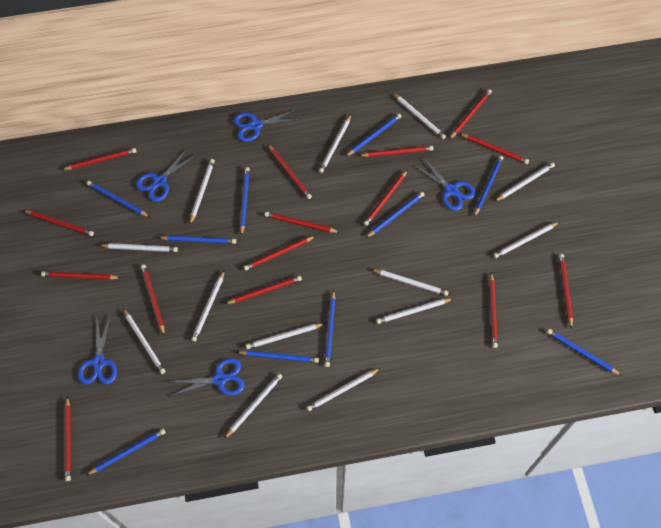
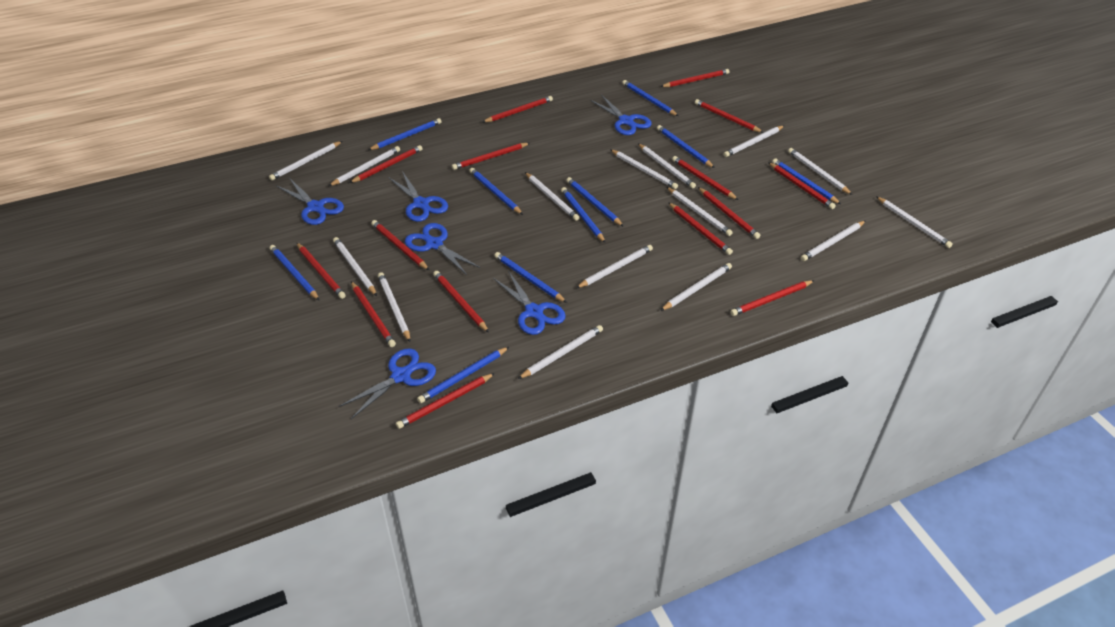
blue scissors: [78,315,117,384] [136,148,198,202] [169,358,245,396] [233,109,301,142] [413,156,476,211] = 5 -> [277,178,344,225] [338,348,436,419] [388,171,448,222] [405,223,481,275] [493,271,566,335] [590,95,652,135] = 6
white pencil: [99,243,178,252] [123,309,166,374] [190,159,215,224] [191,270,225,342] [224,374,283,439] [246,323,325,349] [307,368,381,411] [319,115,351,173] [371,269,449,296] [376,298,454,324] [393,93,446,139] [493,222,559,258] [494,162,555,202] = 13 -> [269,141,342,181] [329,146,400,186] [333,237,377,296] [378,272,410,342] [518,325,603,379] [525,172,580,221] [576,245,653,288] [610,149,678,189] [638,144,696,188] [660,263,732,311] [667,187,733,236] [724,126,784,157] [788,148,853,195] [801,221,865,261] [876,196,953,248] = 15

